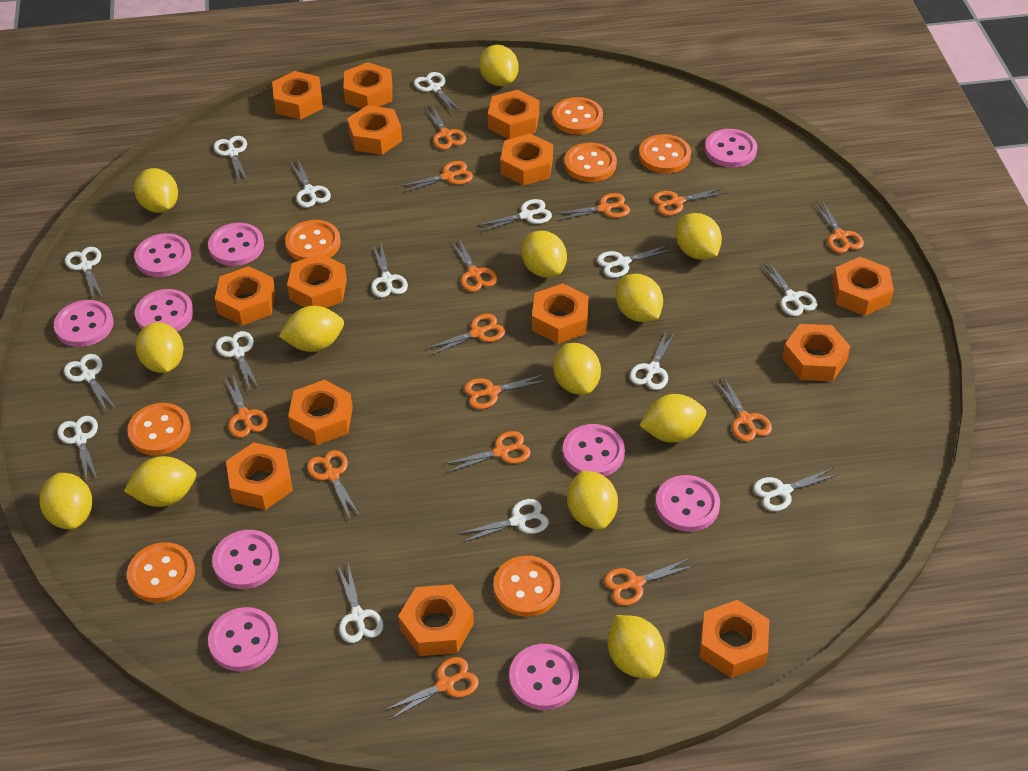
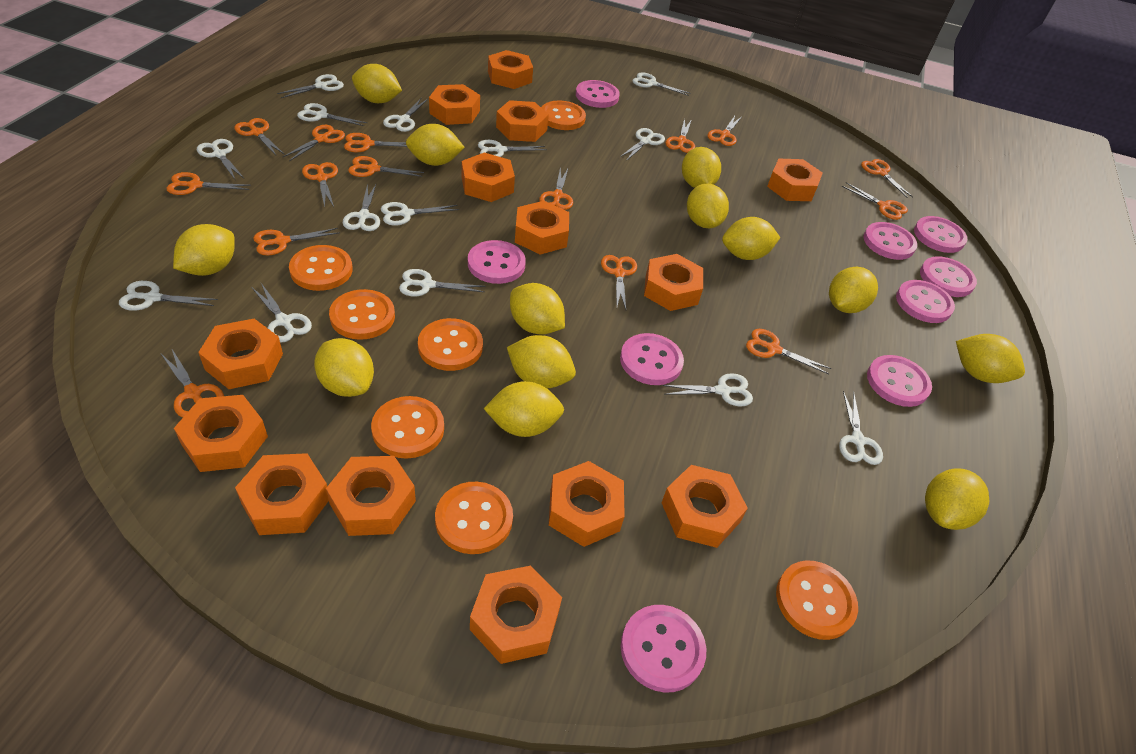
orange scissors: [224,375,268,438] [307,450,360,518] [383,657,479,720] [399,161,473,192] [424,103,466,149] [426,314,505,356] [445,431,531,473] [450,237,497,292] [464,374,548,409] [555,193,630,221] [604,558,694,606] [653,188,727,216] [715,376,772,441] [814,201,864,253] = 14 -> [161,349,224,417] [166,172,251,195] [235,118,285,156] [253,228,339,256] [283,125,345,161] [302,162,338,207] [344,133,407,152] [348,156,424,177] [539,167,573,210] [601,255,637,309] [666,119,695,153] [707,116,742,146] [746,329,831,374] [842,182,908,220] [861,159,913,198] = 15
pink button: [54,300,114,347] [134,233,191,277] [135,289,194,332] [208,223,264,266] [208,607,278,671] [212,530,280,589] [509,644,579,710] [563,424,625,476] [655,475,720,532] [705,129,757,168] = 10 -> [468,240,526,284] [576,80,620,108] [620,333,684,385] [621,605,706,693] [863,222,917,260] [867,355,932,407] [896,280,955,323] [914,216,968,253] [920,257,977,297] = 9
white scissors: [57,416,98,484] [64,354,116,412] [65,247,103,299] [213,136,248,184] [215,331,260,391] [290,160,331,208] [338,563,383,643] [371,243,408,298] [414,72,462,113] [458,499,549,543] [477,199,552,232] [597,245,673,278] [630,330,676,390] [753,468,839,511] [760,260,818,316] = 15 -> [119,281,218,311] [197,139,244,181] [251,283,312,343] [277,74,344,98] [297,103,367,126] [343,183,380,231] [381,202,459,226] [383,98,428,132] [399,269,485,296] [478,140,547,157] [620,128,665,161] [632,72,691,96] [662,373,753,407] [839,391,883,465] = 14

